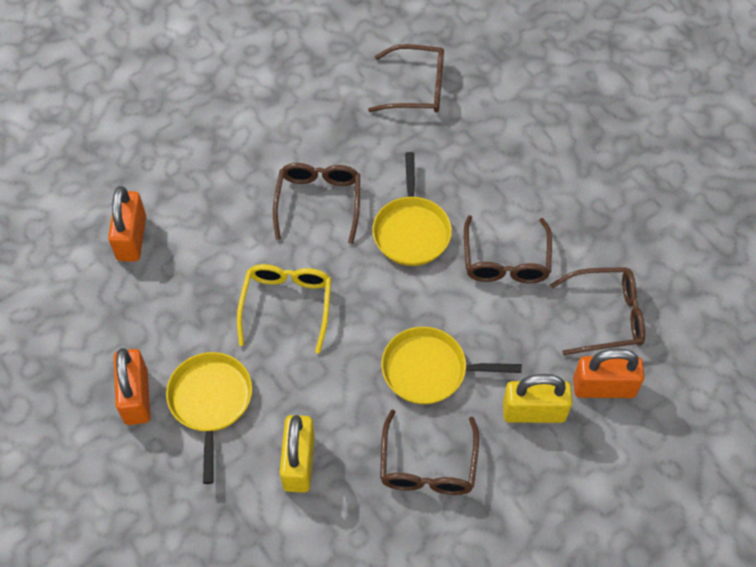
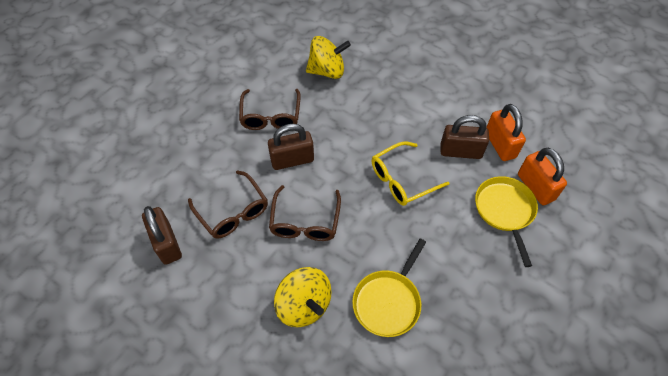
brown glasses: [273,163,360,244] [368,44,444,113] [380,410,479,495] [464,215,552,283] [550,267,645,355] = 5 -> [188,170,268,239] [239,89,301,130] [269,185,341,241] = 3
brown padlock: none = 0 -> [142,206,182,265] [268,124,314,170] [440,115,489,159] = 3
orange padlock: [108,186,146,261] [114,348,150,425] [573,348,645,398] = 3 -> [486,104,526,161] [518,148,567,205] = 2
yellow padlock: [280,415,315,493] [503,374,573,423] = 2 -> none = 0
yellow pan: [166,352,252,484] [372,152,452,266] [381,327,522,404] = 3 -> [352,238,426,337] [475,176,538,267] = 2
yellow spinning top: none = 0 -> [274,267,332,327] [306,36,351,79] = 2

